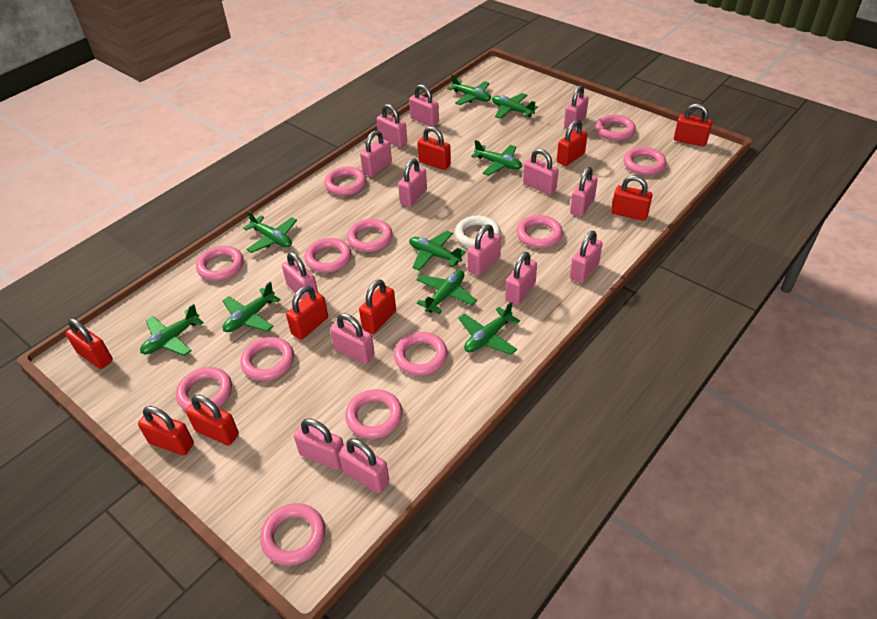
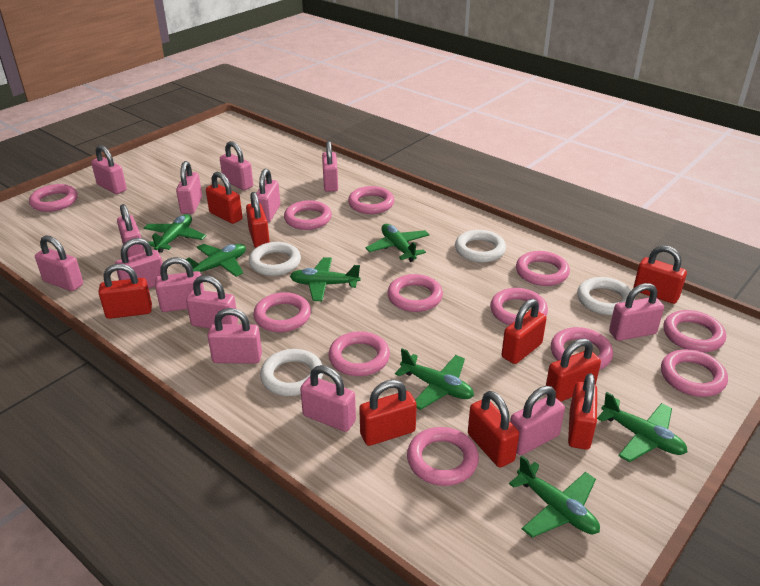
green plane: [140,304,204,356] [222,282,281,332] [243,211,297,253] [409,231,466,271] [417,270,477,314] [448,74,491,105] [458,302,520,355] [471,140,522,176] [492,93,538,119] = 9 -> [144,214,206,253] [182,244,246,277] [290,257,360,301] [365,224,430,262] [395,348,474,410] [509,455,600,538] [597,392,688,462] = 7
white ring: [455,216,501,248] = 1 -> [249,242,301,276] [260,349,323,396] [455,230,506,262] [577,277,635,315] = 4

